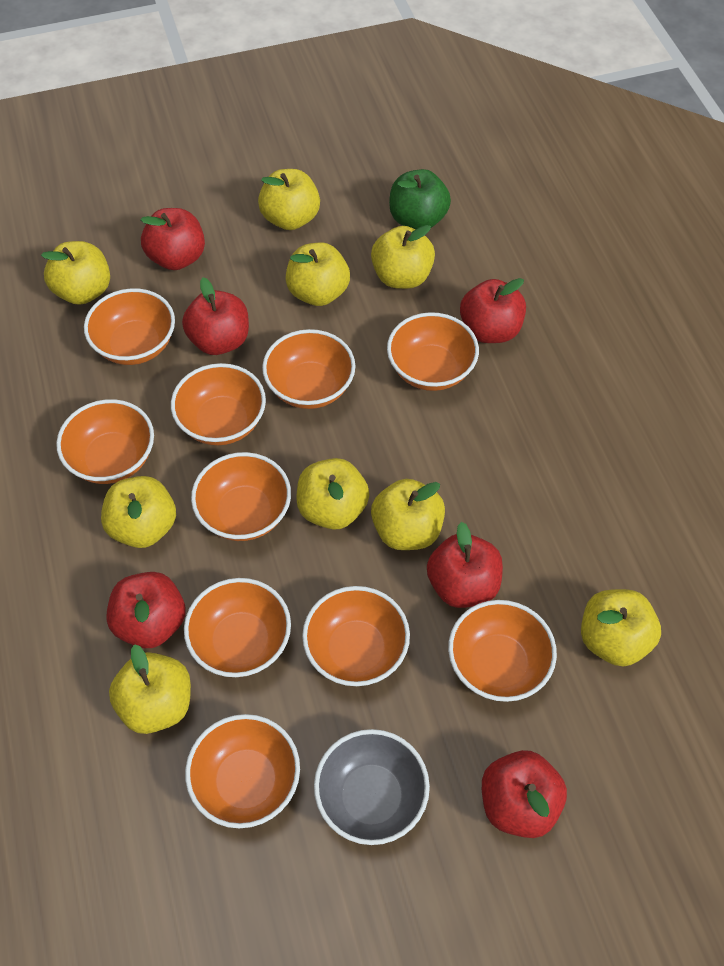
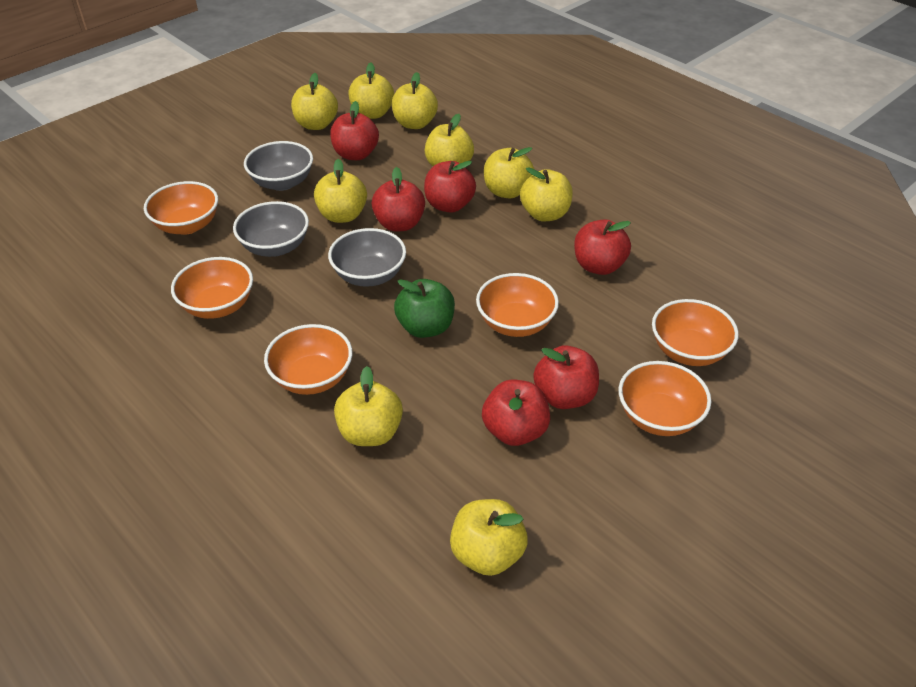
grey bowl: [314,729,430,845] = 1 -> [233,201,309,257] [244,141,313,191] [328,228,406,287] = 3
orange bowl: [56,399,154,484] [84,288,175,365] [171,363,266,445] [184,578,291,677] [185,714,300,828] [191,452,291,541] [262,329,355,409] [302,586,410,686] [387,312,479,391] [448,600,557,702] = 10 -> [144,181,218,235] [171,257,253,319] [264,324,352,395] [476,273,559,337] [619,361,711,436] [652,299,739,366] = 6

